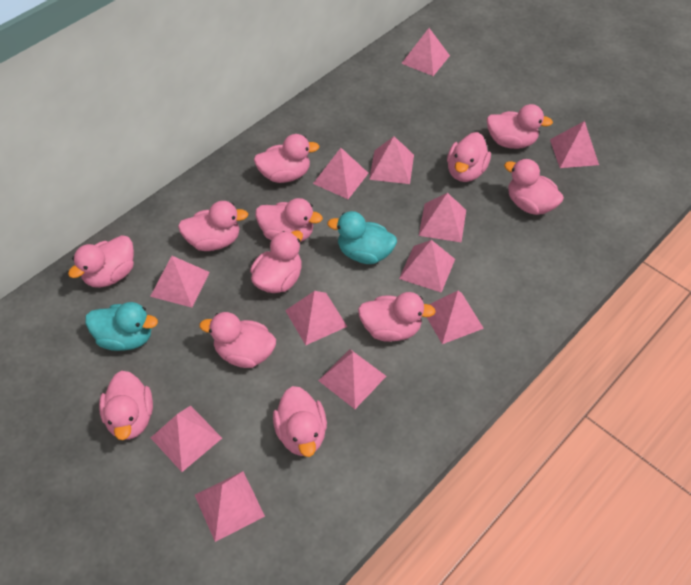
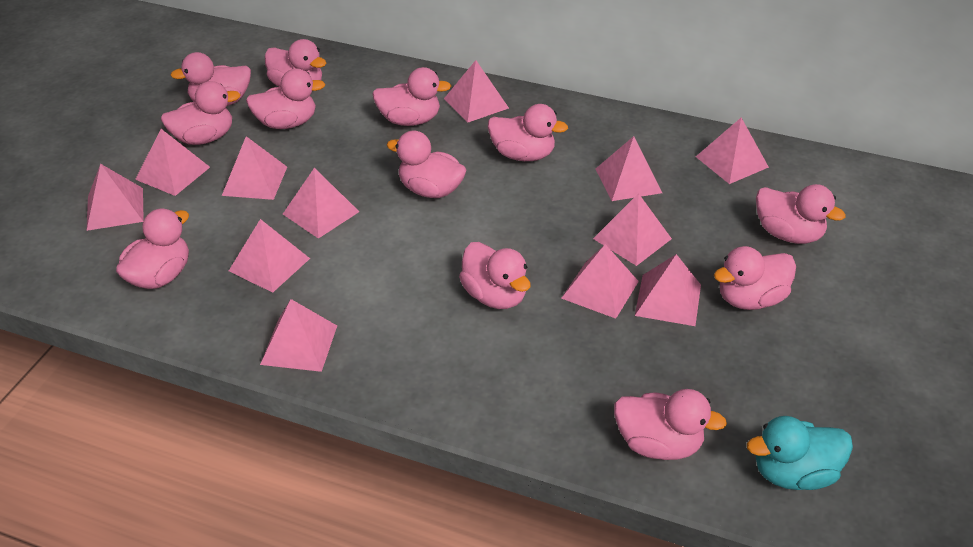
turquoise duck: [85,302,158,351] [327,211,397,264] = 2 -> [747,416,853,490] = 1

